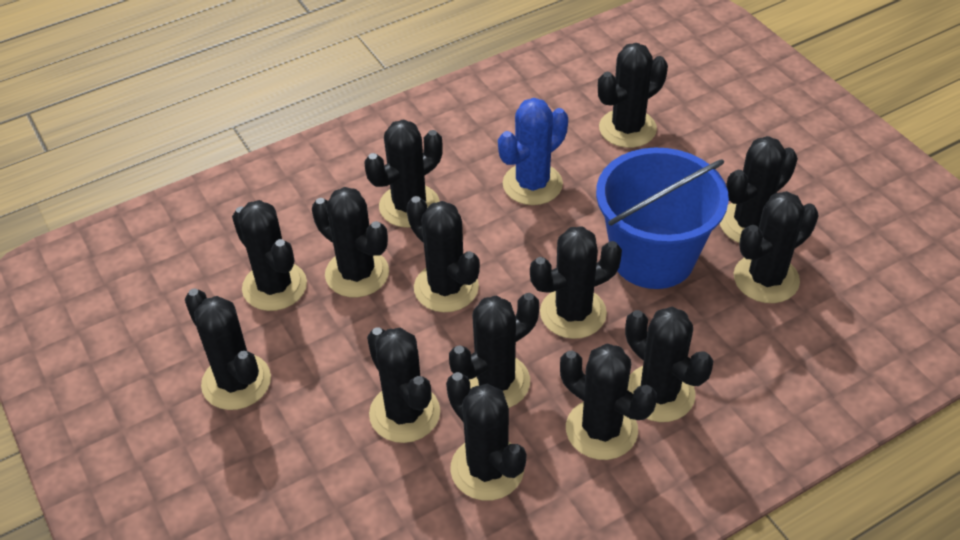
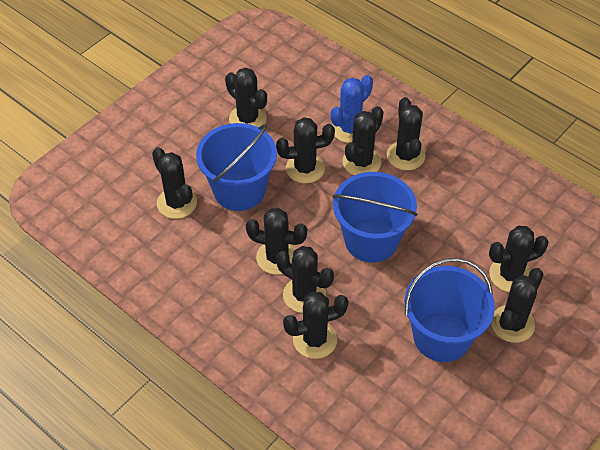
black cactus: [185,288,271,410] [232,200,307,311] [312,187,389,298] [364,120,443,228] [367,327,440,443] [406,196,480,312] [446,372,526,501] [449,293,539,408] [530,226,622,339] [560,344,657,460] [598,43,668,148] [625,307,713,422] [720,136,798,243] [734,191,819,303] = 14 -> [152,147,197,219] [225,67,267,127] [246,208,307,275] [276,117,335,183] [276,246,334,313] [283,292,348,359] [342,106,384,175] [387,97,426,170] [489,226,549,292] [491,268,543,343] = 10
blue bucket: [596,148,729,289] = 1 -> [196,123,277,211] [333,172,417,262] [404,258,495,362] = 3

